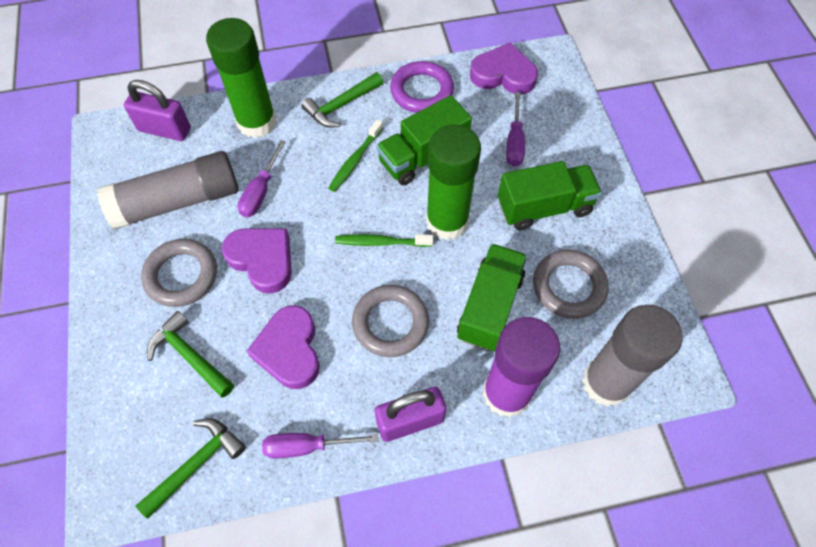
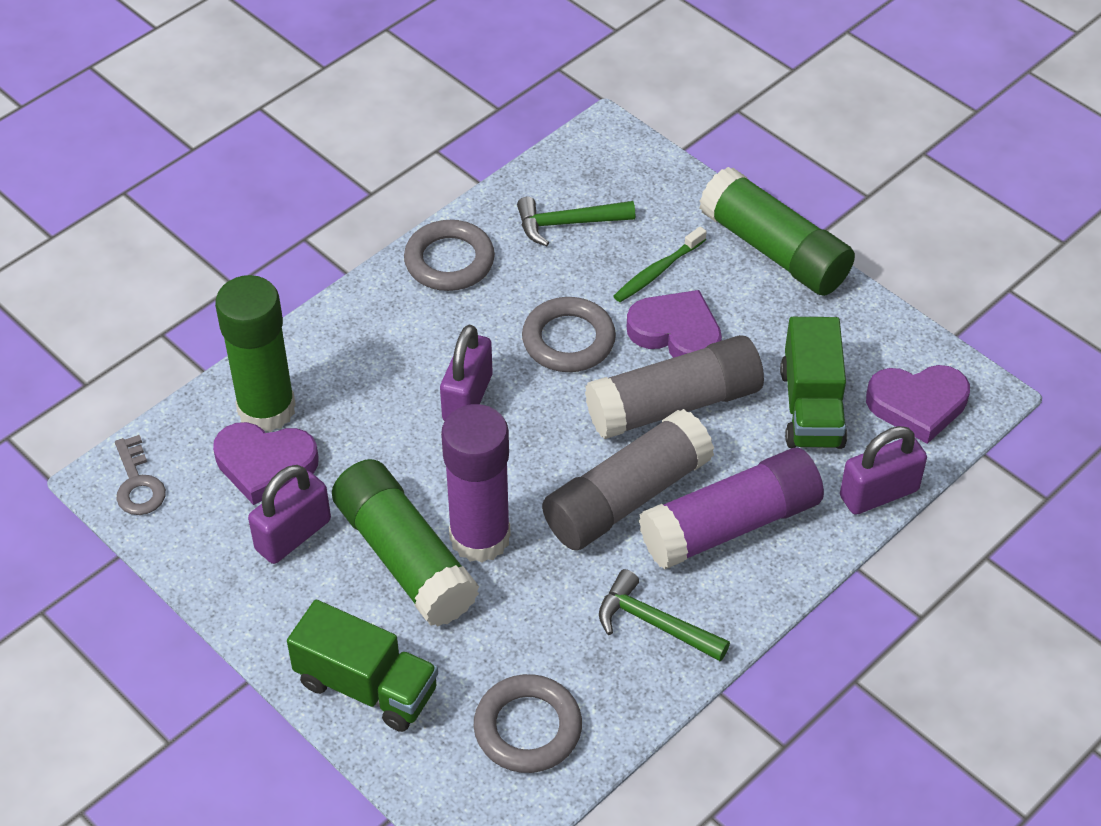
green glue stick: [206,18,277,138] [426,125,481,240] = 2 -> [215,275,296,432] [332,459,479,626] [699,167,855,296] = 3
green hammer: [136,418,246,519] [147,311,234,398] [301,72,383,128] = 3 -> [517,197,635,246] [599,569,730,661] = 2
green toothbrush: [329,119,383,192] [335,234,433,247] = 2 -> [614,226,707,302] = 1
green truck: [376,95,472,185] [457,244,527,351] [498,161,602,230] = 3 -> [287,600,438,732] [780,317,847,449] = 2
grey key: none = 0 -> [115,435,166,515] = 1
purple glue stick: [483,317,560,418] = 1 -> [441,404,511,563] [639,448,824,570] = 2
purple padlock: [124,80,191,141] [375,387,446,442] = 2 -> [248,465,331,564] [440,325,492,421] [840,426,927,515] = 3
purple ring: [390,61,454,113] = 1 -> none = 0
purple screwdriver: [237,140,286,217] [262,433,378,459] [506,92,525,167] = 3 -> none = 0

